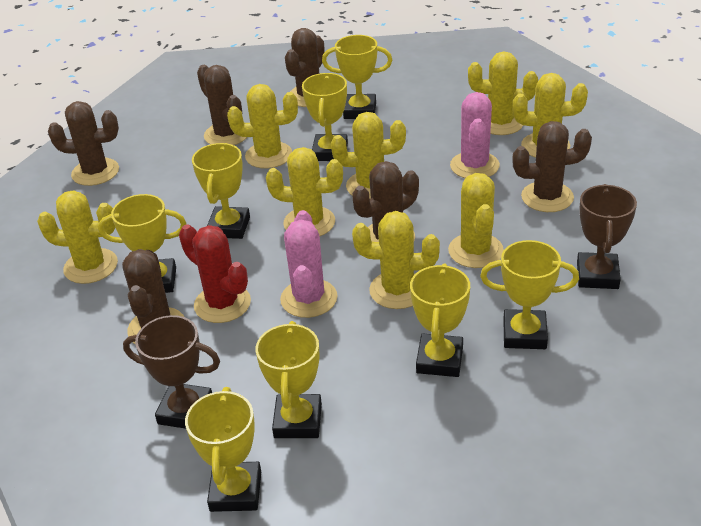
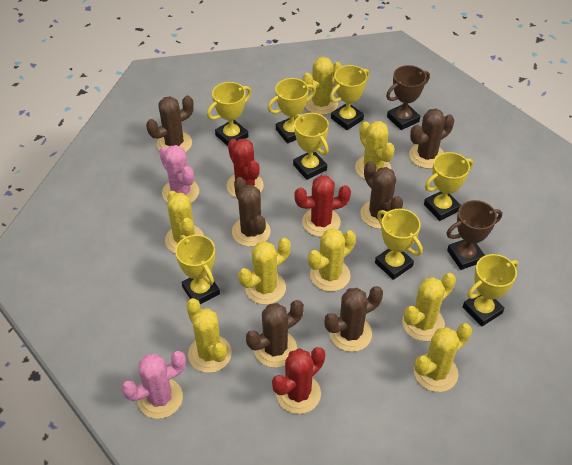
red cactus: [179,224,251,323] = 1 -> [227,139,264,198] [272,347,325,414] [294,175,351,237] = 3

